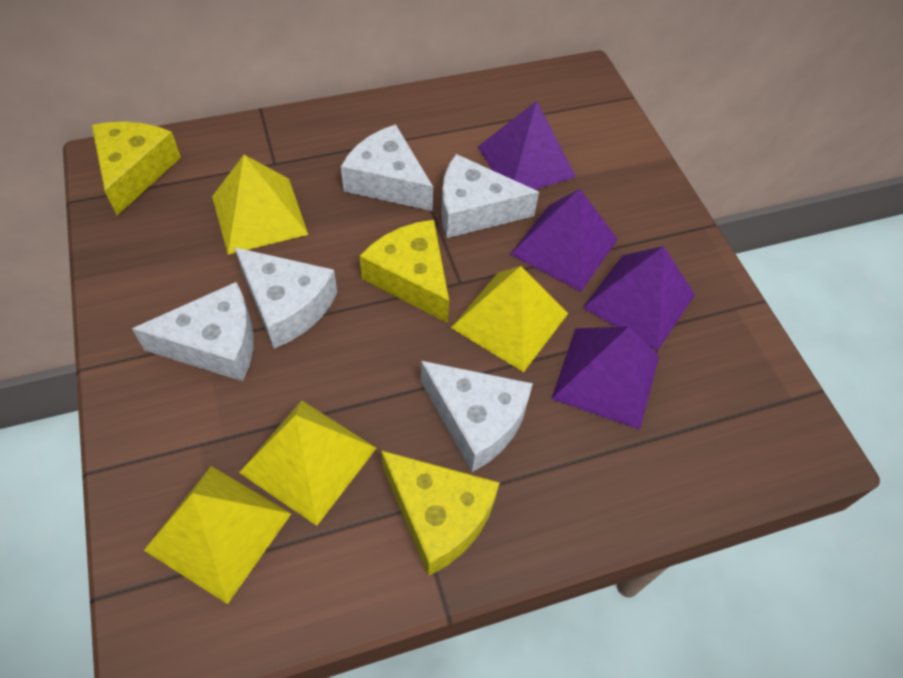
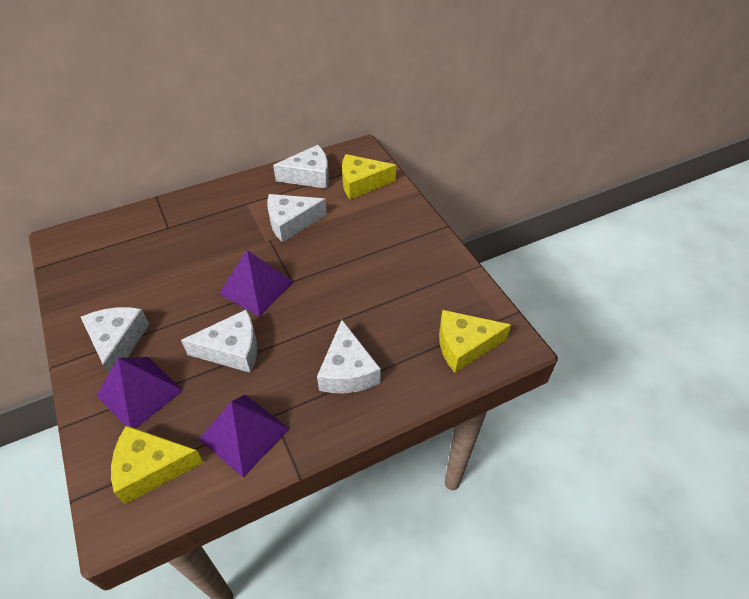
purple pyramid: [478,101,576,190] [510,189,618,292] [551,326,659,430] [583,246,695,351] = 4 -> [96,357,183,429] [199,395,289,478] [219,250,293,317] = 3
yellow pyramid: [144,466,291,604] [212,155,308,255] [239,400,376,526] [451,266,568,372] = 4 -> none = 0

